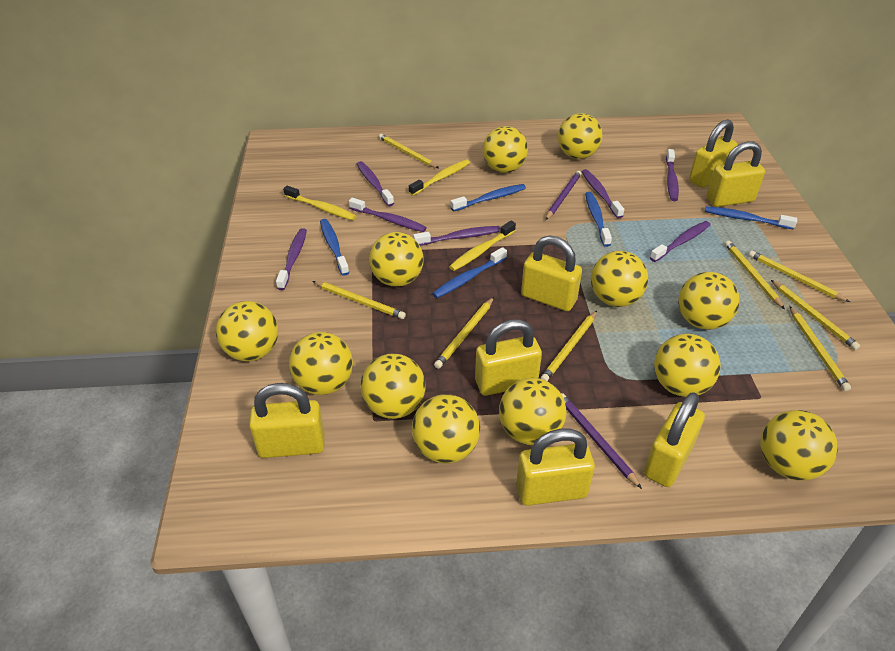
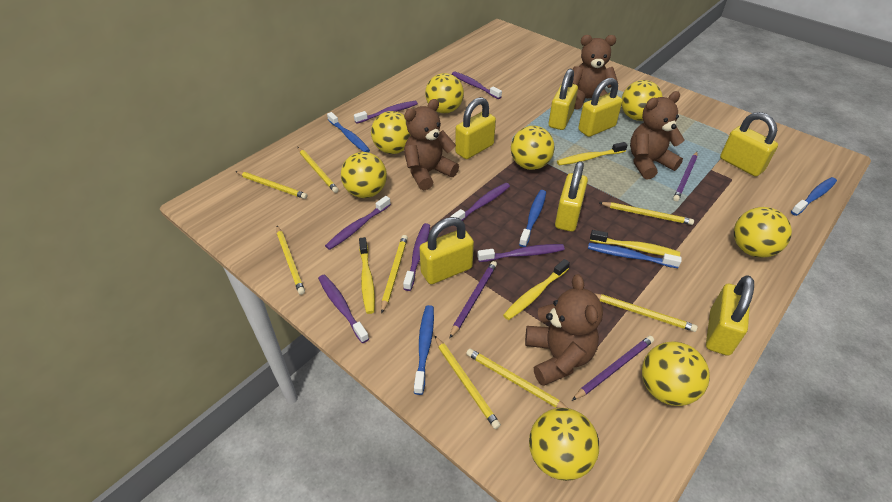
brown teddy bear: none = 0 -> [404,99,459,190] [525,274,603,386] [573,35,618,110] [630,91,685,180] = 4
purple pencil: [545,171,582,220] [561,393,642,489] = 2 -> [449,261,497,339] [572,336,654,401] [673,152,697,201] = 3
yellow ball: [216,301,279,361] [289,332,353,395] [360,354,425,419] [369,232,424,287] [412,394,480,463] [483,126,528,173] [499,378,566,445] [558,113,603,159] [591,251,648,307] [654,334,721,397] [678,272,740,330] [760,410,838,481] = 12 -> [341,152,387,198] [371,111,410,154] [425,73,464,113] [511,126,555,170] [529,408,599,481] [621,80,663,121] [642,341,710,406] [734,207,792,258] = 8
yellow toothbrush: [283,185,356,220] [409,159,470,196] [449,221,516,271] = 3 -> [359,237,375,314] [503,259,570,320] [557,142,627,165] [590,230,680,256] = 4

